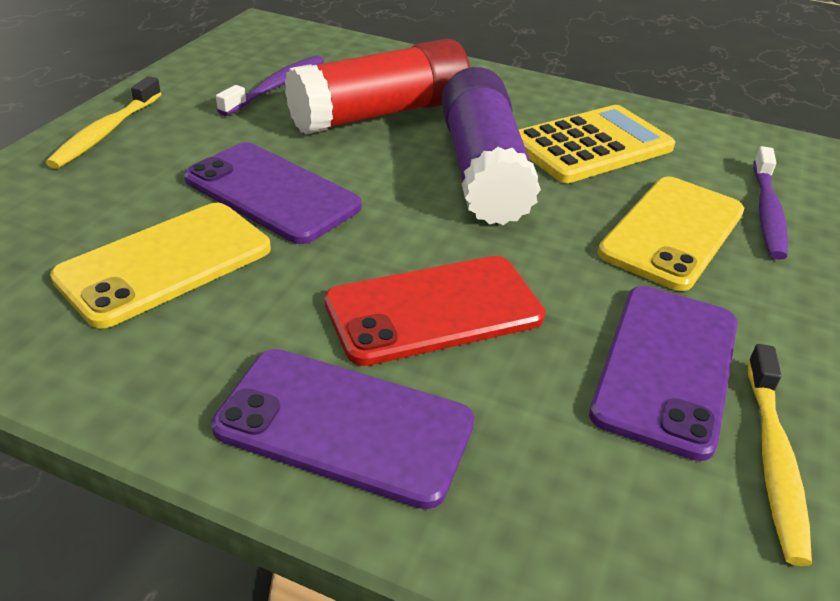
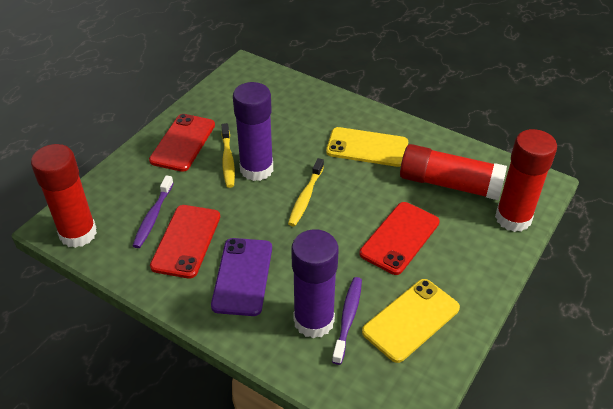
purple glue stick: [441,67,541,225] = 1 -> [233,82,273,181] [291,229,339,339] = 2
purple phone: [184,142,362,244] [211,349,474,509] [589,286,738,461] = 3 -> [211,238,272,316] = 1
red glue stick: [285,38,470,134] = 1 -> [31,144,97,248] [400,144,507,200] [495,129,557,232] = 3
red phone: [324,256,546,366] = 1 -> [149,114,215,172] [150,205,220,279] [359,202,440,275] = 3
yellow calculator: [519,105,675,183] = 1 -> none = 0

